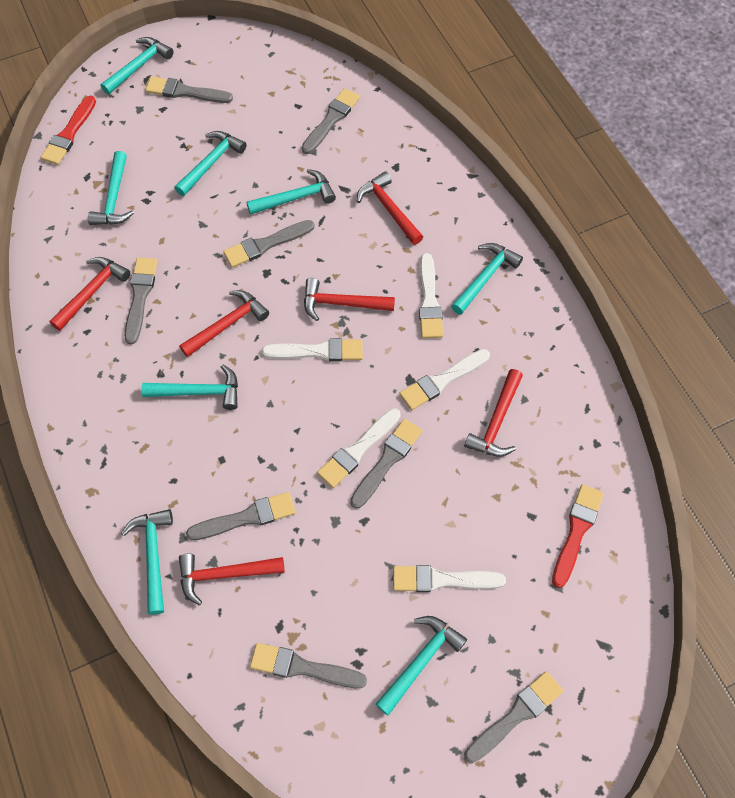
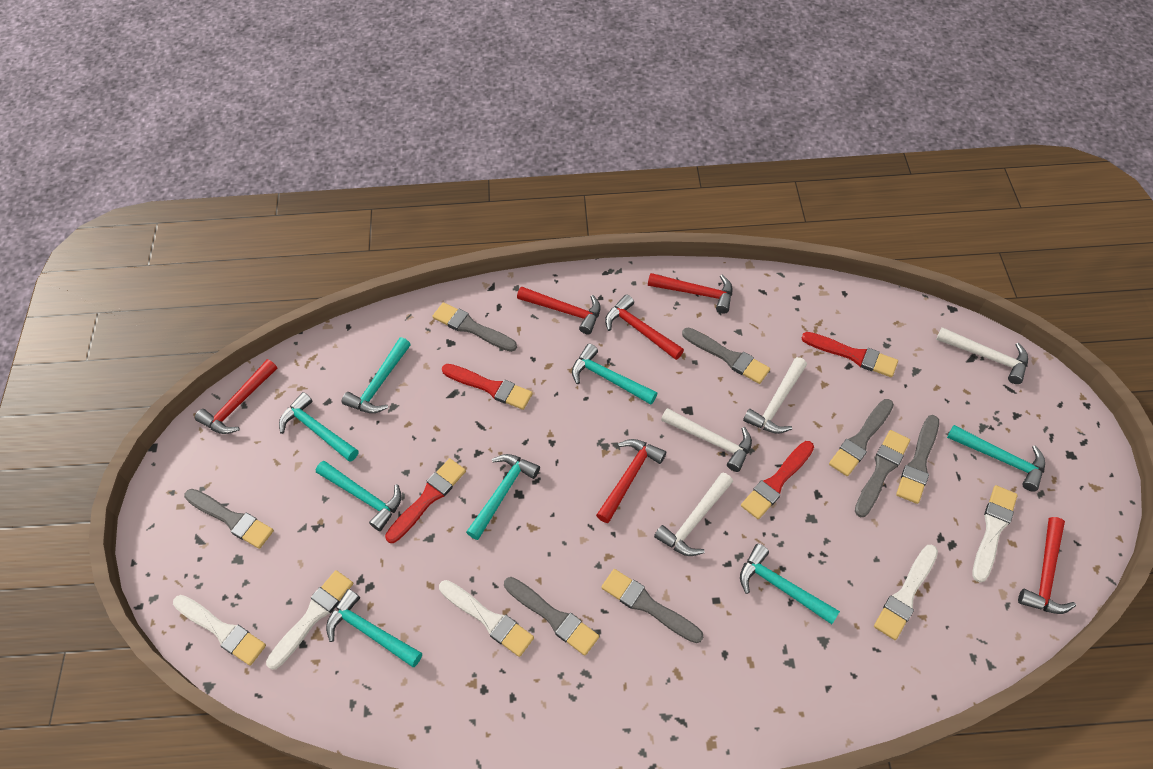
red brush: [40,95,96,165] [552,484,604,588] = 2 -> [385,458,466,543] [442,364,533,410] [741,441,814,519] [801,332,898,377] = 4
white hammer: none = 0 -> [654,472,733,556] [661,408,752,472] [743,357,807,434] [936,327,1028,384] = 4

